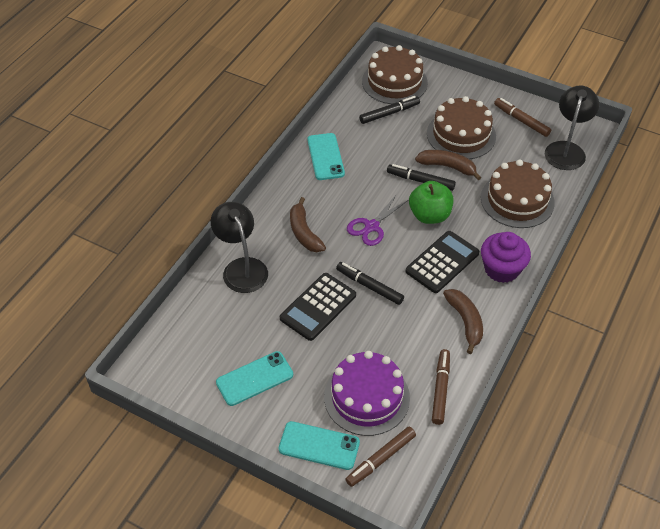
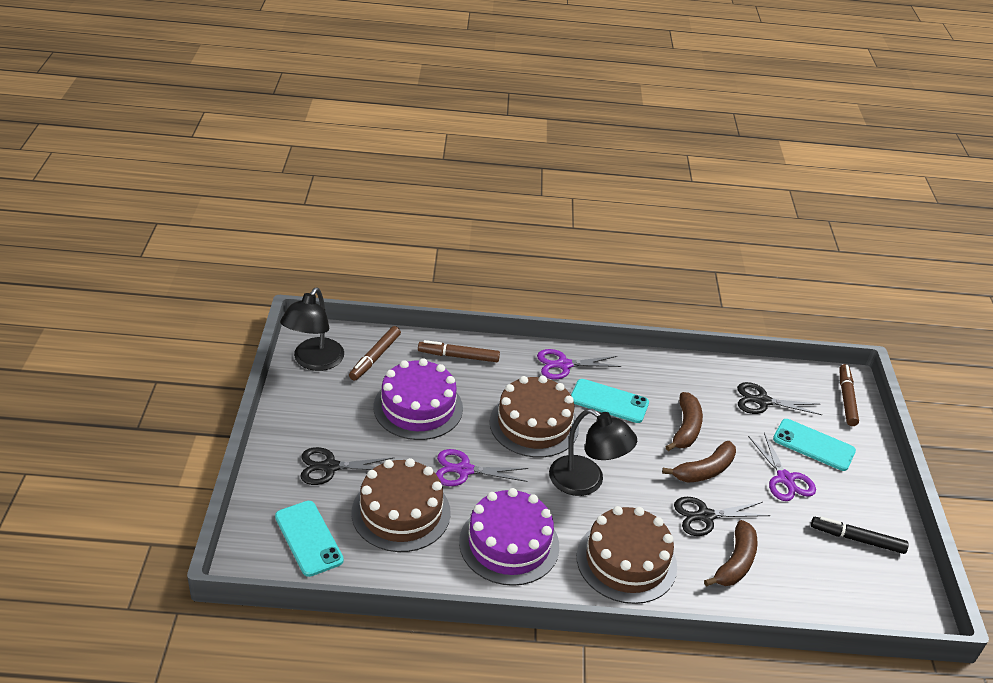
black calculator: [280,273,356,341] [406,231,479,293] = 2 -> none = 0
black marker: [336,262,404,305] [359,96,420,124] [387,164,456,191] = 3 -> [811,517,909,554] = 1
black scissors: none = 0 -> [301,447,394,485] [674,497,770,536] [737,382,822,415] = 3
green apple: [409,181,453,224] = 1 -> none = 0
purple cake: [324,351,410,436] = 1 -> [373,358,463,440] [459,488,559,586] = 2
purple cupcake: [481,232,531,283] = 1 -> none = 0
purple scissors: [347,194,408,246] = 1 -> [436,449,528,486] [537,349,621,379] [748,433,816,501] = 3

